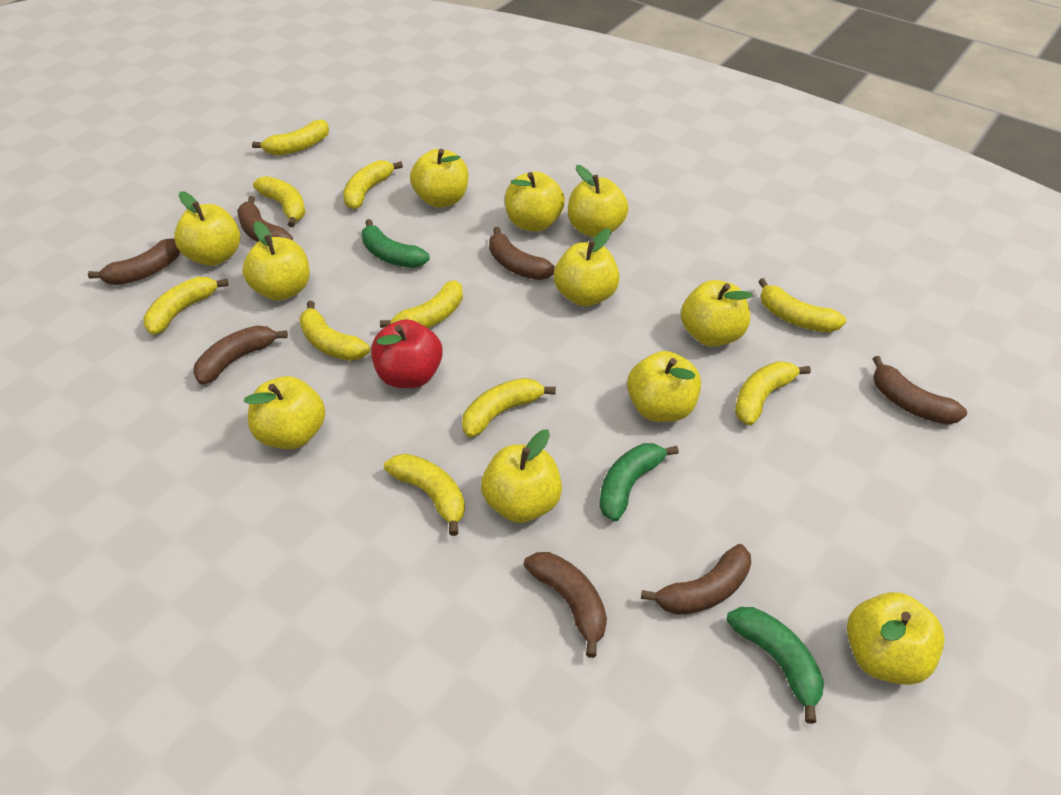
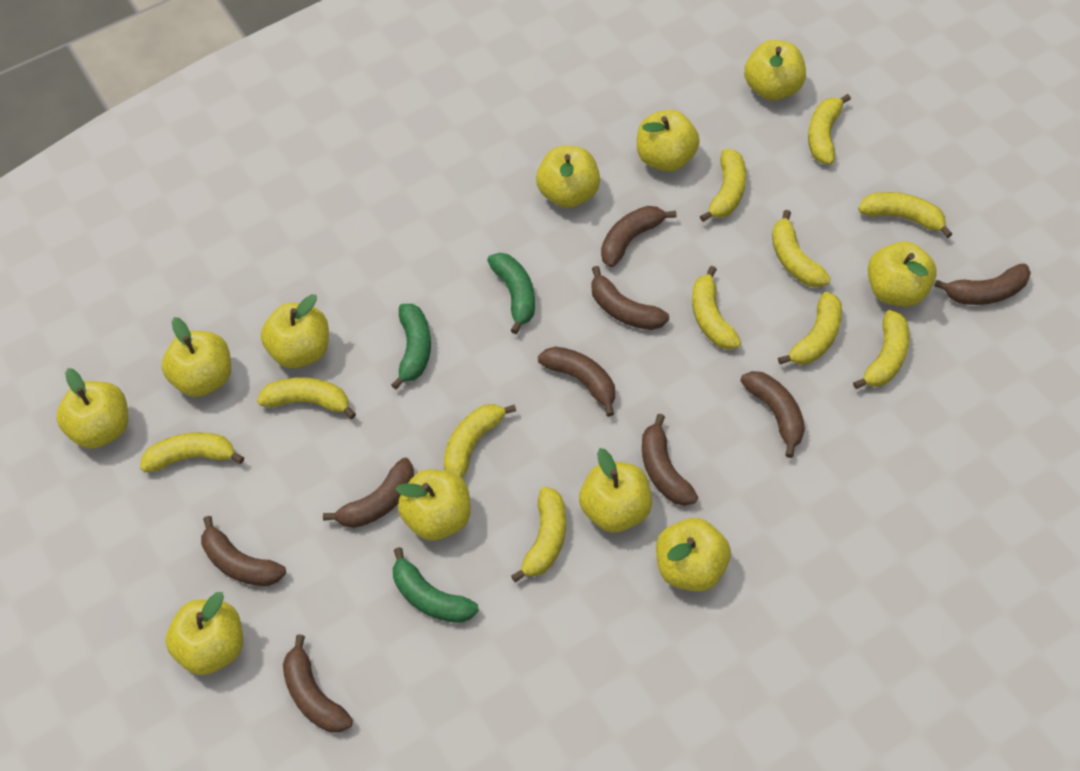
brown banana: [88,238,180,285] [193,325,288,385] [237,196,293,242] [489,227,555,280] [523,552,607,658] [641,544,751,615] [873,356,967,425] = 7 -> [201,516,286,586] [283,634,353,733] [323,458,414,528] [538,346,615,417] [591,266,669,330] [601,206,677,268] [642,414,698,506] [740,371,805,458] [934,263,1031,305] = 9
red apple: [371,319,443,388] = 1 -> none = 0
yellow banana: [143,277,229,335] [252,120,329,155] [253,176,305,227] [299,301,370,361] [343,160,403,209] [380,280,463,328] [384,454,465,536] [462,378,556,438] [735,361,811,426] [758,278,846,332] = 10 -> [140,432,244,472] [257,377,356,419] [443,404,516,478] [511,487,566,582] [692,266,741,350] [700,149,746,222] [772,210,831,287] [778,292,842,365] [808,94,851,164] [853,310,910,389] [858,192,952,238] = 11

